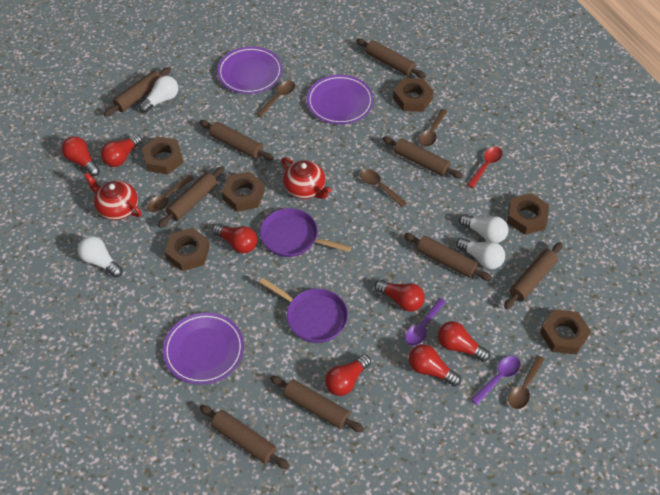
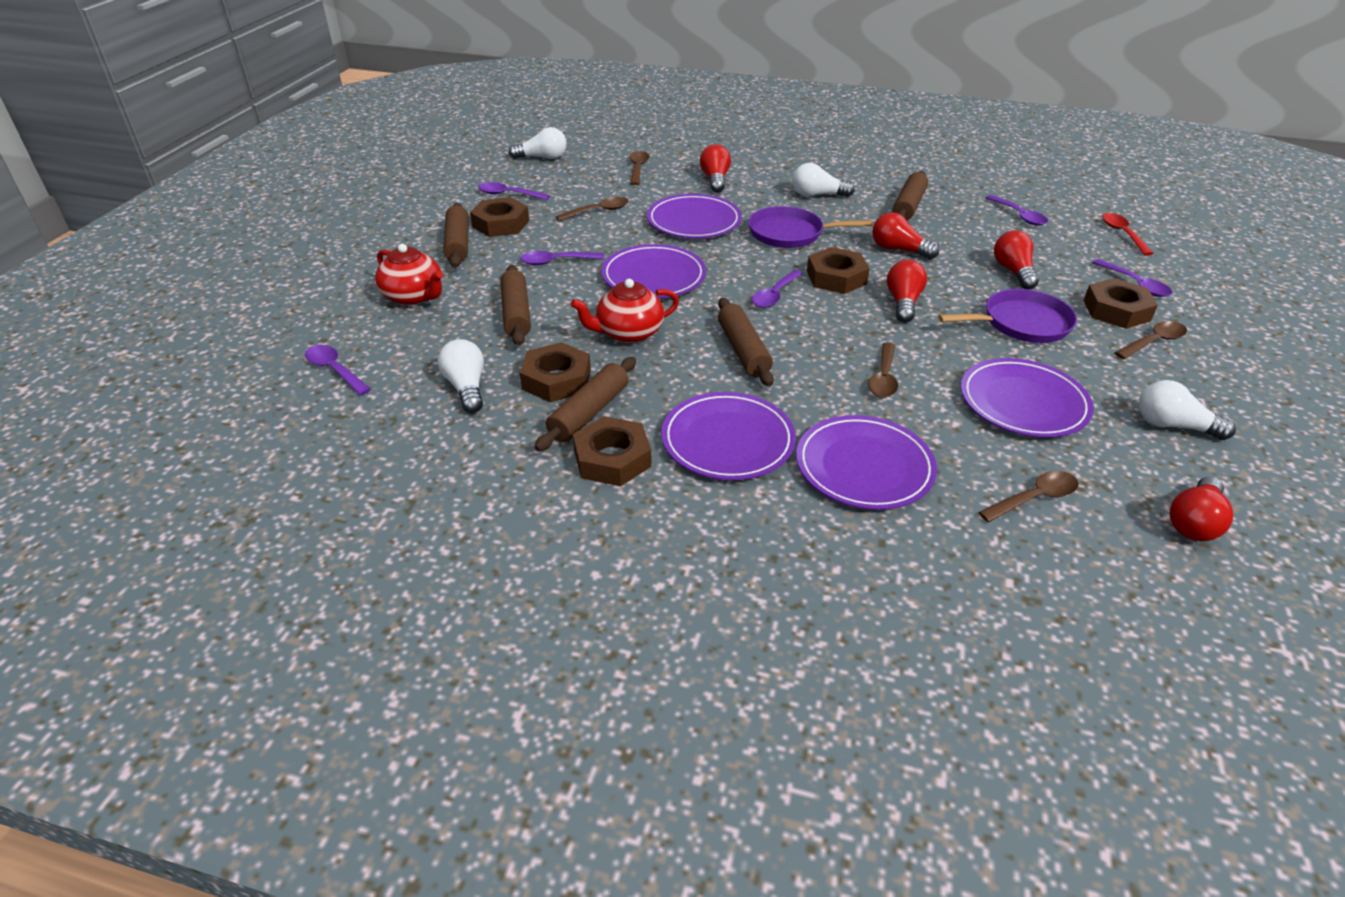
brown nut: [142,136,183,175] [165,228,210,271] [222,172,265,212] [393,78,434,112] [507,193,549,235] [540,309,591,354] = 6 -> [470,197,529,237] [520,342,591,403] [573,416,652,486] [807,247,870,294] [1084,278,1158,329] = 5
brown rolling pin: [104,67,171,117] [158,166,225,228] [199,120,274,161] [200,405,289,469] [270,376,364,432] [356,38,426,78] [382,136,463,178] [404,233,492,281] [504,242,563,309] = 9 -> [443,203,469,267] [500,265,531,346] [535,357,636,451] [718,298,774,386] [892,171,928,221] = 5
purple plate: [163,313,244,385] [217,47,283,94] [307,75,374,125] = 3 -> [601,244,706,298] [647,194,742,238] [661,392,796,480] [796,415,937,510] [961,358,1094,437] = 5
purple spoon: [405,298,446,346] [471,356,521,405] = 2 -> [305,345,371,396] [478,182,550,200] [520,251,605,265] [752,270,803,308] [986,195,1048,226] [1092,259,1172,297] = 6
red light bulb: [62,136,100,176] [101,134,142,167] [212,224,257,253] [325,354,371,396] [374,280,425,312] [409,344,461,386] [438,321,490,362] = 7 -> [700,144,731,193] [872,212,939,259] [887,260,927,323] [994,230,1039,290] [1170,476,1233,541] = 5

